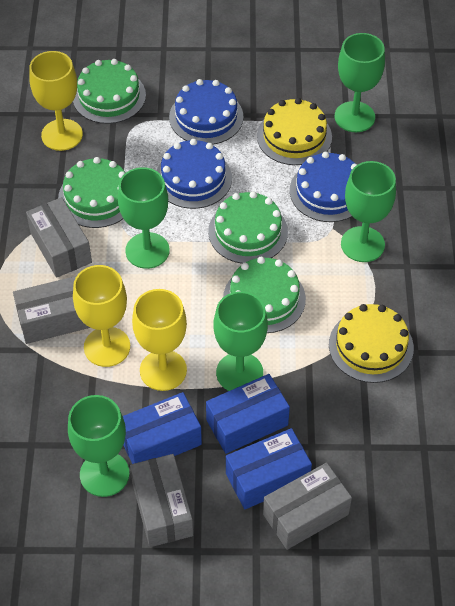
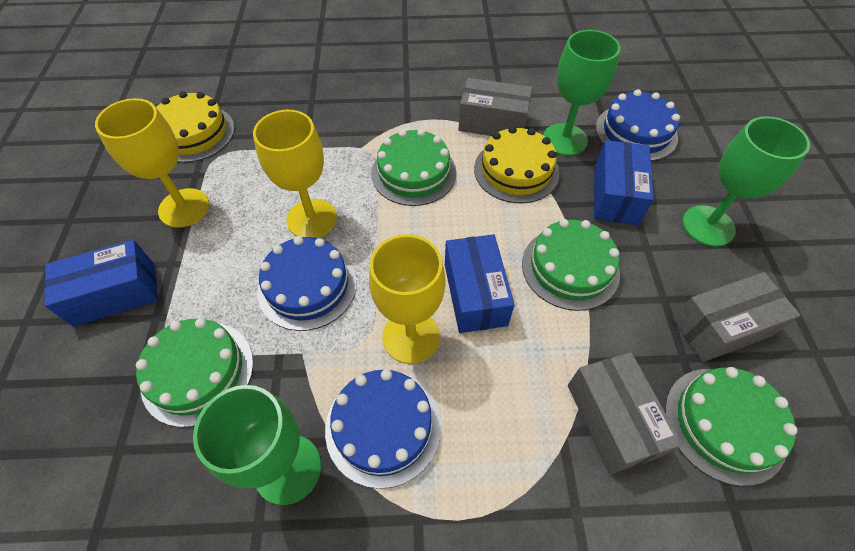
green goblet: [68,395,130,497] [118,167,170,269] [214,291,268,391] [334,33,385,132] [341,161,396,262] = 5 -> [193,385,321,505] [543,30,621,156] [682,116,810,247] = 3
grey box: [13,276,90,344] [26,197,92,278] [130,454,193,547] [263,463,352,550] = 4 -> [459,78,532,136] [568,352,683,474] [673,272,801,362] = 3

